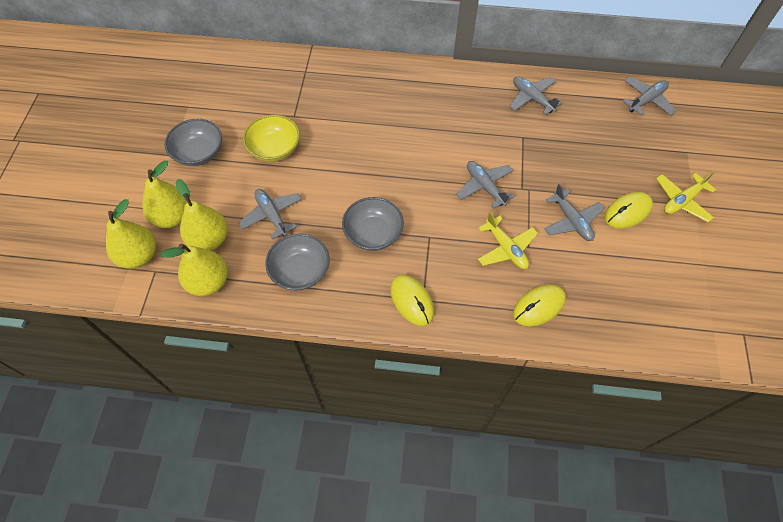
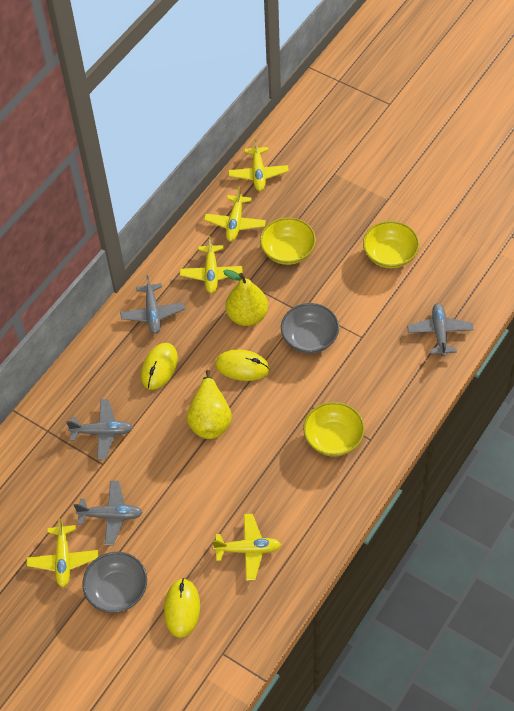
grey bowl: [165,119,222,166] [265,234,329,290] [342,197,404,251] = 3 -> [83,552,147,613] [281,303,339,354] = 2
grey plane: [238,189,302,240] [457,161,515,209] [509,77,562,115] [544,184,604,241] [623,76,676,115] = 5 -> [66,399,133,459] [74,481,143,545] [120,275,185,334] [407,303,473,356] = 4
yellow bowl: [243,115,300,162] = 1 -> [260,217,316,265] [303,402,365,457] [363,221,419,268] = 3
yellow pear: [106,199,156,269] [142,160,187,228] [160,243,228,296] [176,179,228,251] = 4 -> [187,370,232,439] [223,270,268,326] = 2
yellow plane: [478,212,538,269] [656,171,716,222] = 2 -> [27,518,98,587] [180,236,243,294] [204,186,266,242] [212,514,281,581] [228,138,289,191] = 5

